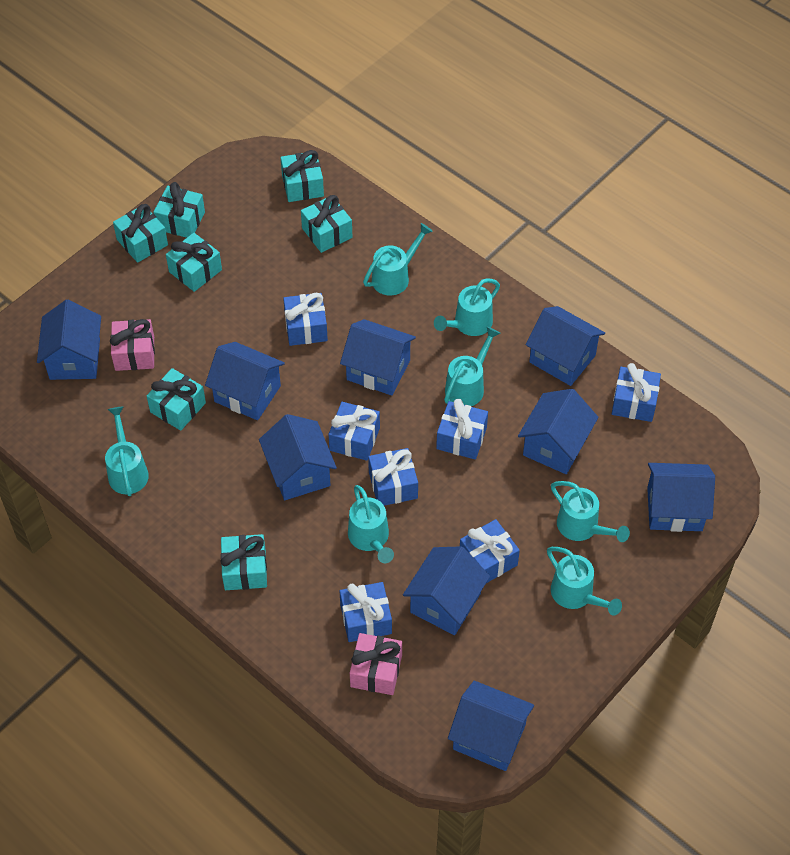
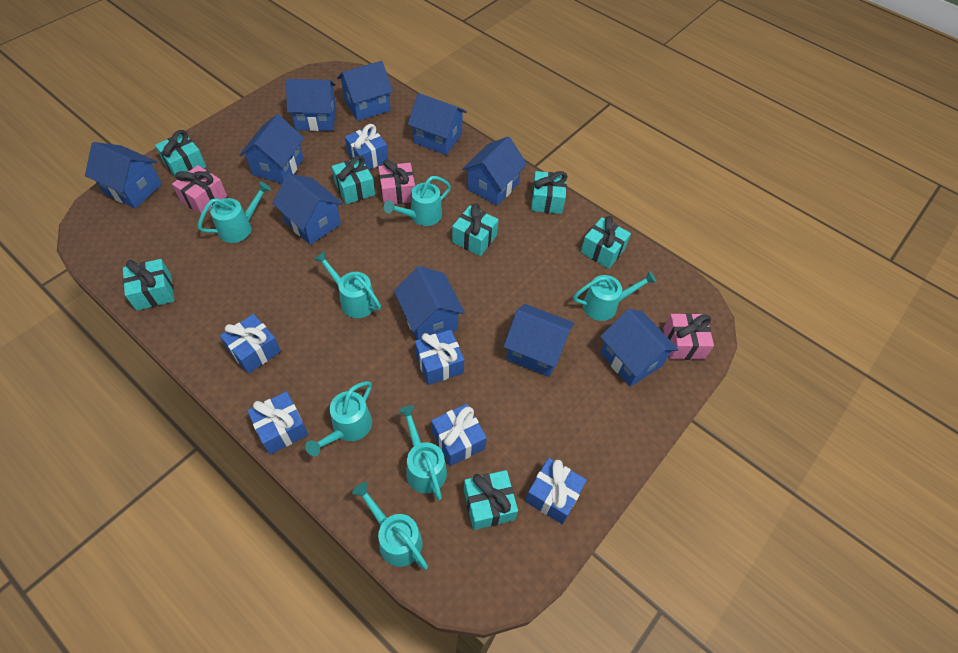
blue gift: [283,293,328,346] [328,402,380,461] [340,582,392,642] [368,448,418,506] [436,399,488,460] [460,519,520,583] [612,363,661,422] = 7 -> [220,314,281,374] [247,391,308,455] [345,124,388,170] [415,330,464,385] [431,404,487,466] [525,458,587,524] = 6
blue house: [37,300,101,380] [205,342,285,420] [259,414,337,500] [340,319,416,396] [403,546,490,635] [448,681,534,771] [518,389,598,474] [525,306,605,386] [647,463,715,532] = 9 -> [85,142,162,209] [239,114,304,184] [272,173,343,245] [286,79,336,131] [337,61,393,121] [394,266,465,340] [408,93,467,155] [462,136,527,206] [504,304,574,377] [600,309,679,387] = 10
pink gift: [110,319,155,371] [350,633,402,695] = 2 -> [172,165,227,214] [378,159,415,204] [663,313,714,360] = 3

